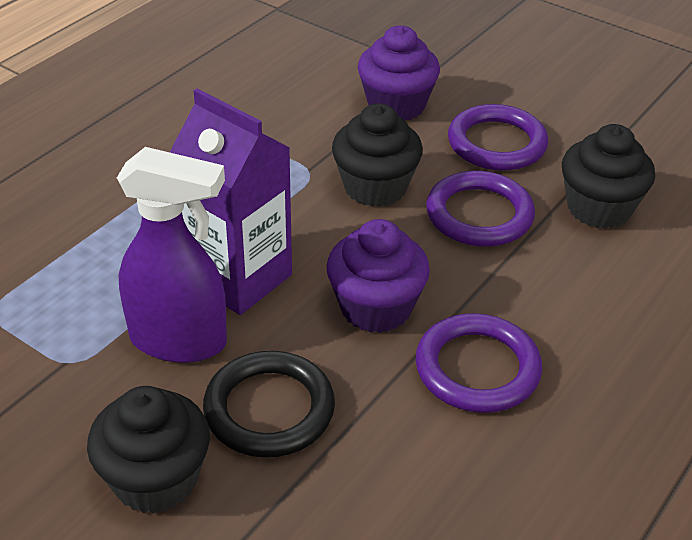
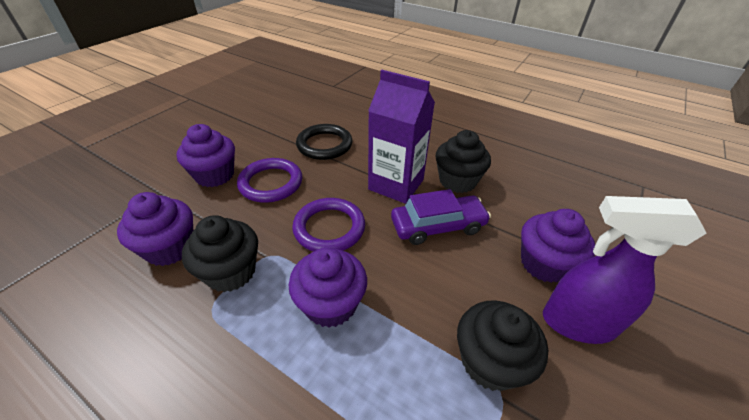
purple car: none = 0 -> [391,189,491,245] = 1
purple cupcake: [326,219,430,333] [358,26,440,121] = 2 -> [117,192,193,266] [176,124,235,187] [289,247,367,328] [521,209,595,283] = 4
purple ring: [416,313,542,413] [426,171,535,247] [448,104,548,171] = 3 -> [237,158,302,203] [292,198,365,252] = 2

